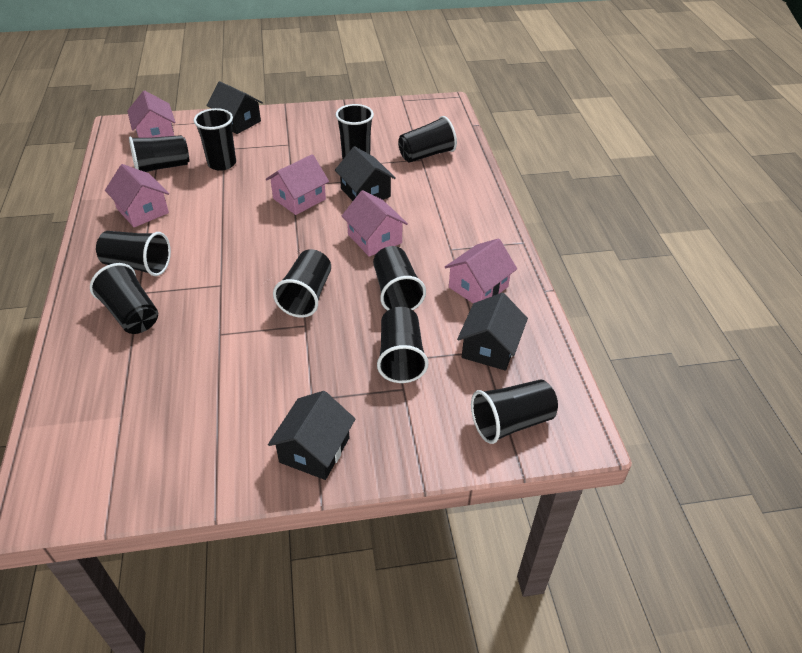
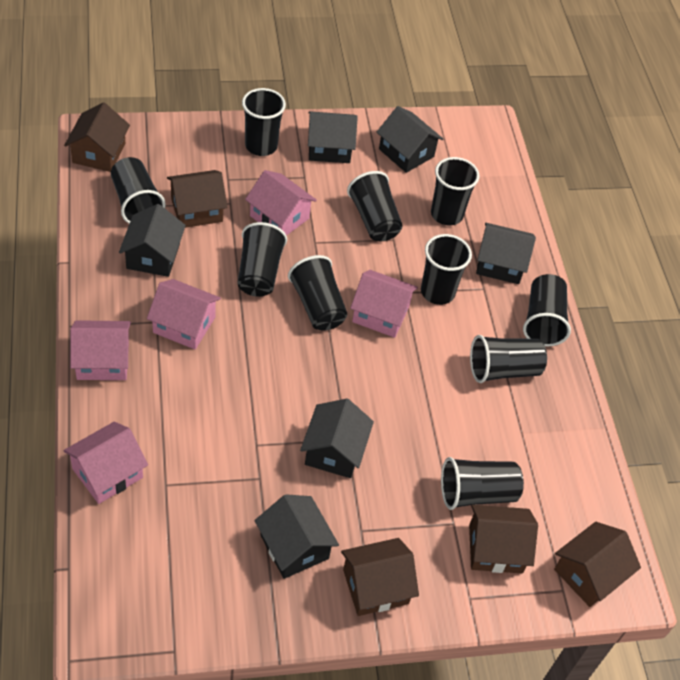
black house: [206,81,263,134] [268,391,355,480] [335,146,396,201] [457,293,528,371] = 4 -> [119,204,186,277] [255,494,339,579] [300,399,374,478] [308,111,358,163] [377,106,443,173] [476,223,536,284] = 6
brown house: none = 0 -> [64,102,130,172] [167,170,227,228] [341,538,419,616] [469,505,538,573] [554,522,641,607] = 5

